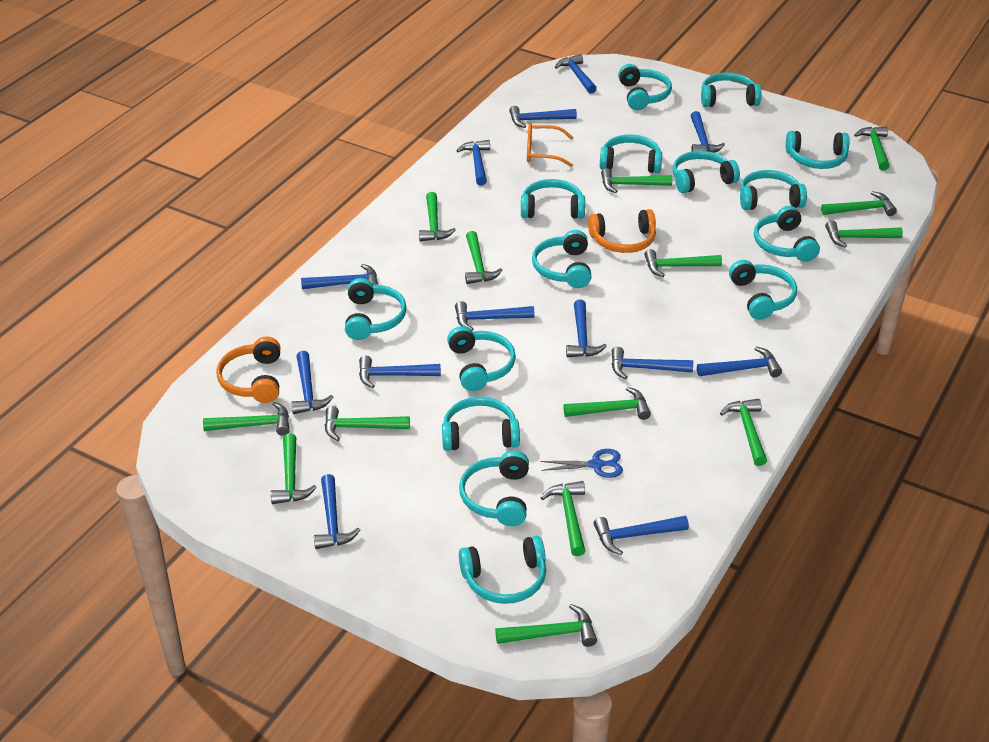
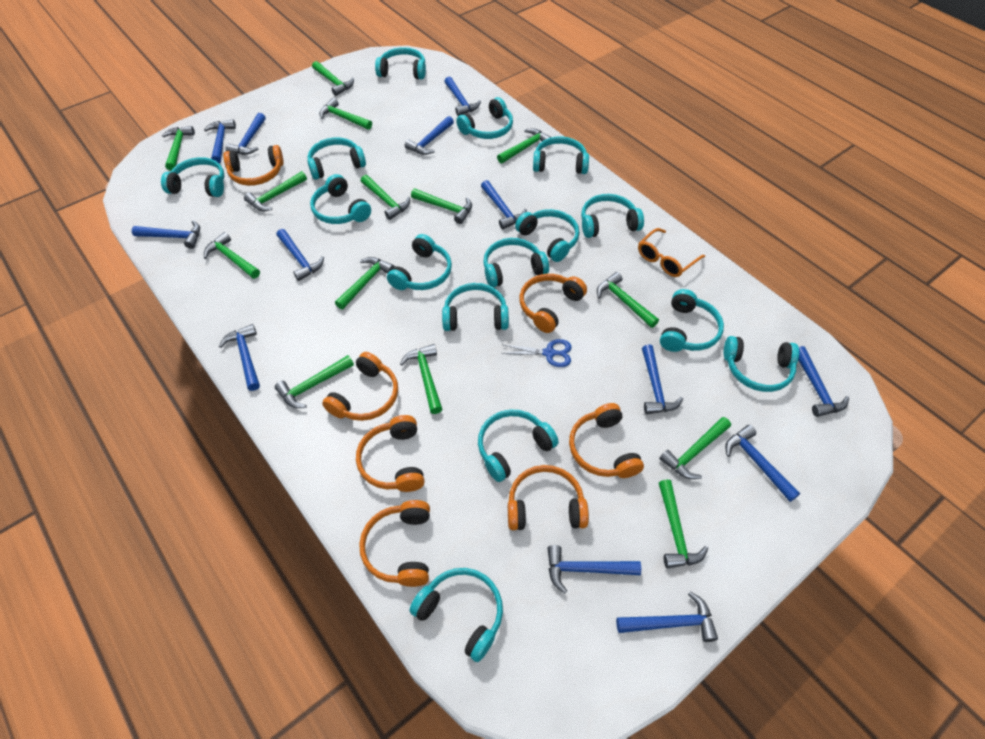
orange headphones: [216,336,280,403] [588,209,656,253] = 2 -> [223,145,284,186] [322,352,398,421] [356,415,425,492] [359,500,430,587] [508,465,589,530] [519,274,587,333] [569,403,644,478] = 7

